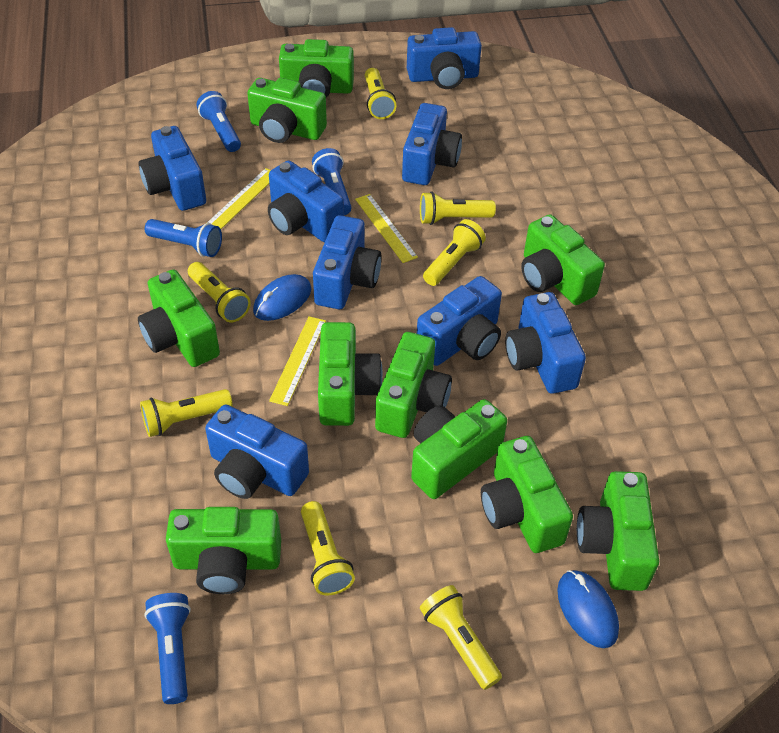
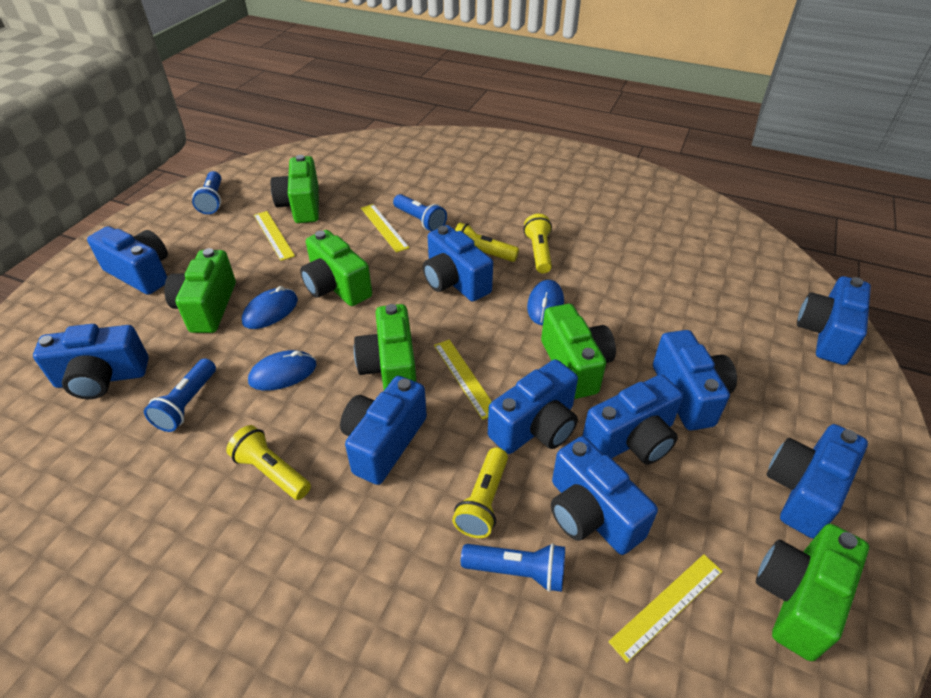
blue camera: [139,126,206,211] [205,405,309,499] [268,160,344,242] [313,215,382,309] [402,103,462,185] [407,27,482,89] [417,276,502,366] [505,292,586,394] = 8 -> [33,324,149,399] [87,226,168,295] [340,376,427,485] [423,225,493,302] [488,359,578,454] [551,436,658,555] [582,374,683,464] [653,330,737,430] [766,424,868,539] [797,276,871,365] = 10
blue mouse: [253,274,311,321] [557,570,619,648] = 2 -> [242,286,298,329] [248,350,317,391] [527,280,564,325] = 3
green camera: [138,269,220,367] [166,507,281,594] [247,78,327,143] [279,39,354,98] [318,322,383,426] [375,332,452,438] [411,399,507,499] [481,436,573,553] [521,214,605,305] [577,471,659,591] = 10 -> [164,248,236,333] [270,155,319,223] [300,230,372,306] [354,304,417,390] [541,304,616,399] [756,524,869,661] = 6
yellow flashlight: [140,389,233,437] [188,262,251,322] [301,501,355,596] [365,68,396,119] [420,192,496,225] [420,585,502,690] [423,219,486,286] = 7 -> [226,425,311,500] [452,447,508,538] [455,222,519,262] [523,214,552,273] = 4
yellow ruler: [207,168,271,229] [269,316,326,406] [355,194,418,263] = 3 -> [254,211,295,261] [361,204,409,253] [434,339,492,420] [608,554,723,662] = 4

